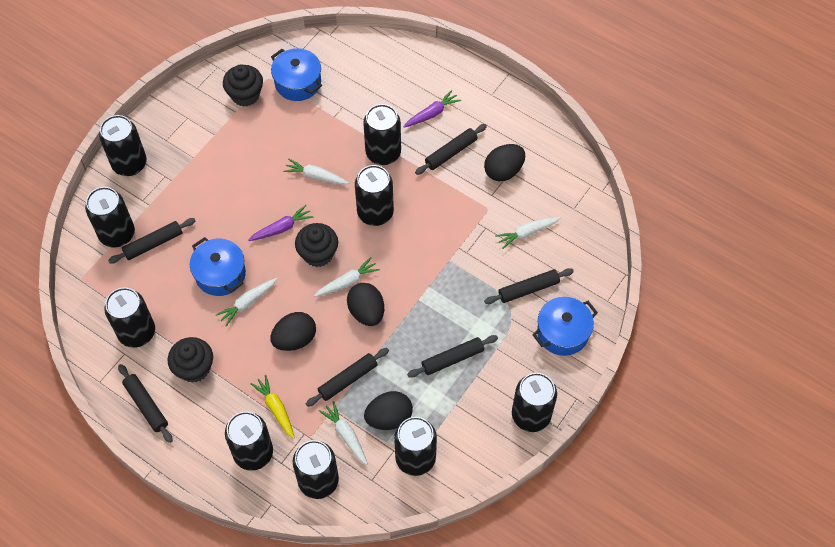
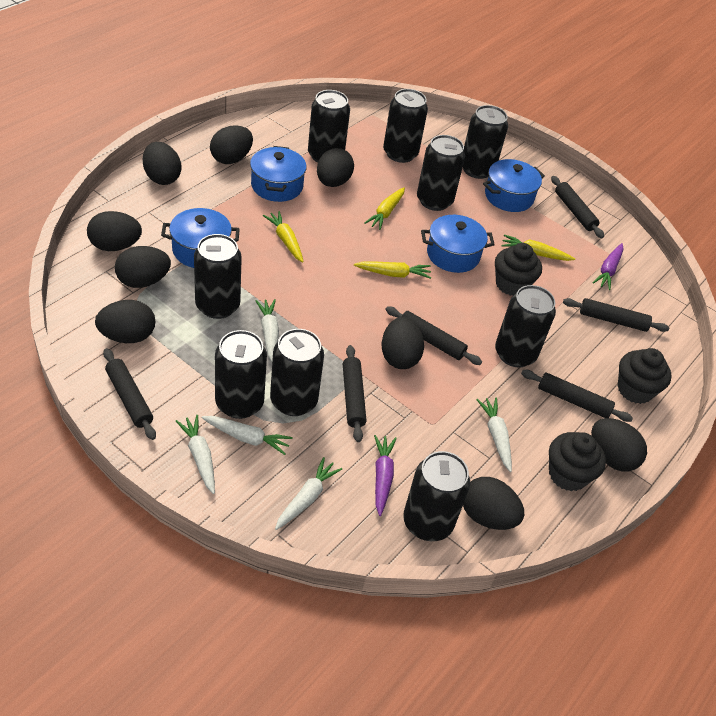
black egg: [270,312,316,351] [347,283,384,326] [364,391,413,430] [484,144,525,181] = 4 -> [87,211,142,251] [95,300,155,343] [115,246,171,288] [143,142,181,185] [210,125,253,164] [317,148,354,187] [382,317,424,369] [463,477,524,530] [591,418,647,471] = 9
blue pot: [190,237,246,296] [271,48,322,101] [533,297,598,356] = 3 -> [161,208,240,268] [250,146,307,202] [421,215,495,273] [483,159,545,212] = 4
yellow carrot: [250,375,295,439] = 1 -> [263,211,304,262] [354,262,432,279] [364,187,405,230] [501,234,575,261] = 4

